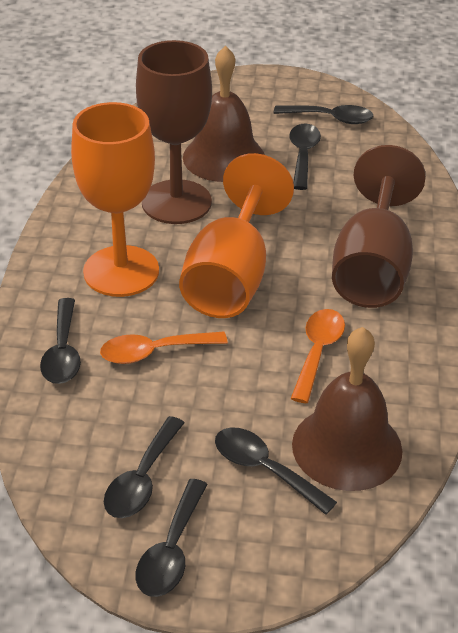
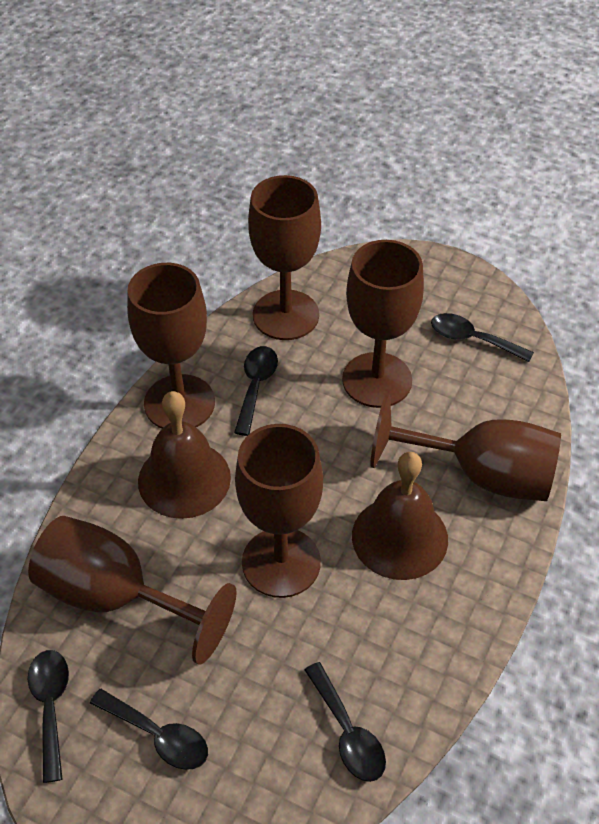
black spoon: [40,298,81,384] [104,416,185,518] [136,479,208,597] [215,427,337,515] [274,105,373,124] [289,124,321,190] = 6 -> [28,650,69,783] [90,689,208,770] [234,346,278,436] [304,662,386,782] [431,313,534,362] = 5
brown goblet: [136,40,212,224] [332,145,426,308] = 2 -> [28,516,237,665] [127,263,215,429] [235,424,323,598] [248,175,321,340] [342,240,424,408] [370,394,561,501] = 6
orange goblet: [71,102,159,297] [179,153,294,318] = 2 -> none = 0
orange spoon: [100,332,228,364] [290,309,345,403] = 2 -> none = 0

